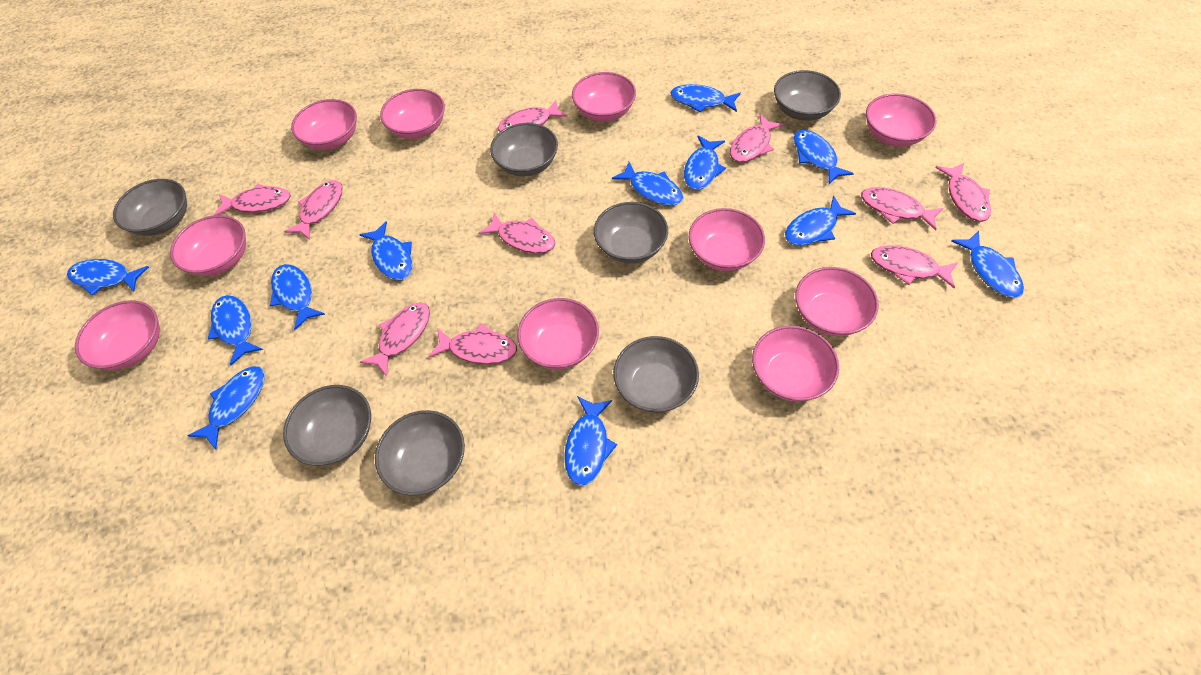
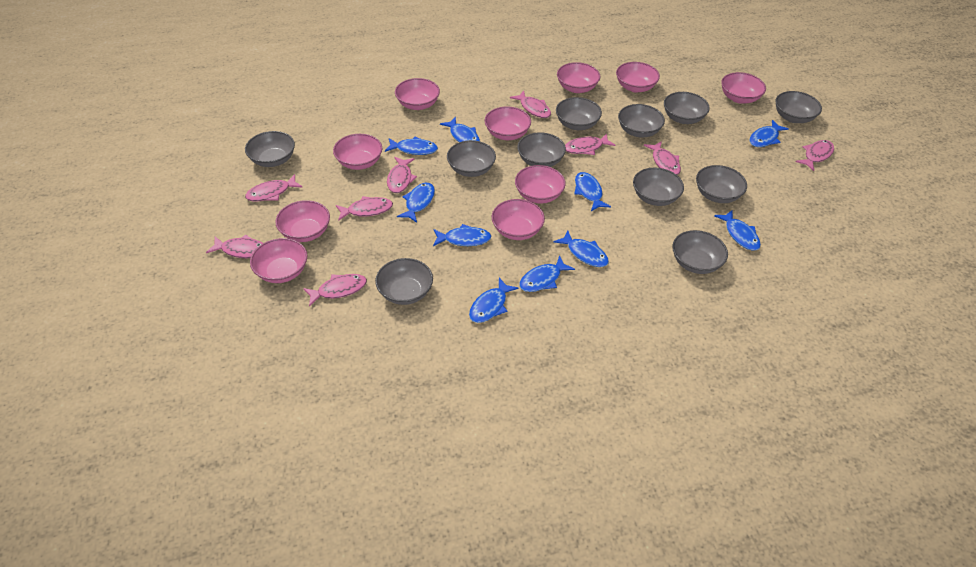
blue fish: [67,259,149,296] [188,366,265,449] [208,295,263,365] [270,264,325,330] [359,221,413,280] [564,396,617,486] [612,162,683,206] [670,84,741,113] [684,136,726,190] [785,196,856,246] [793,130,854,184] [951,231,1024,298] = 12 -> [385,137,438,155] [397,183,435,223] [433,224,491,246] [440,117,480,142] [469,278,519,323] [519,256,575,292] [554,231,609,267] [574,172,611,211] [714,210,761,251] [749,120,789,147] = 10
grey bowl: [113,179,187,236] [283,385,371,466] [375,410,465,496] [490,123,558,177] [594,202,668,264] [613,336,699,413] [774,70,841,121] = 7 -> [245,131,295,167] [375,258,433,305] [447,140,496,177] [517,132,566,167] [556,97,602,130] [618,104,665,138] [633,168,684,206] [664,92,710,124] [672,230,728,274] [696,165,747,203] [775,91,822,123] = 11
pink fish: [214,183,291,215] [284,180,343,240] [360,303,430,376] [428,324,517,364] [479,213,555,254] [498,100,568,132] [730,114,784,163] [861,187,944,231] [871,245,958,288] [935,163,991,222] = 10 -> [206,234,263,258] [245,174,303,201] [303,274,367,307] [336,196,393,221] [387,157,417,193] [510,91,551,118] [565,133,615,155] [644,141,681,175] [796,140,834,171] = 9

